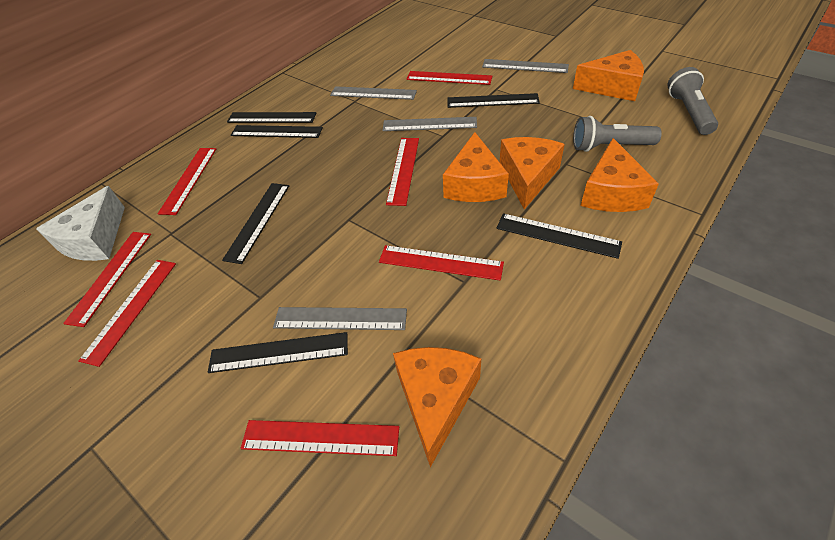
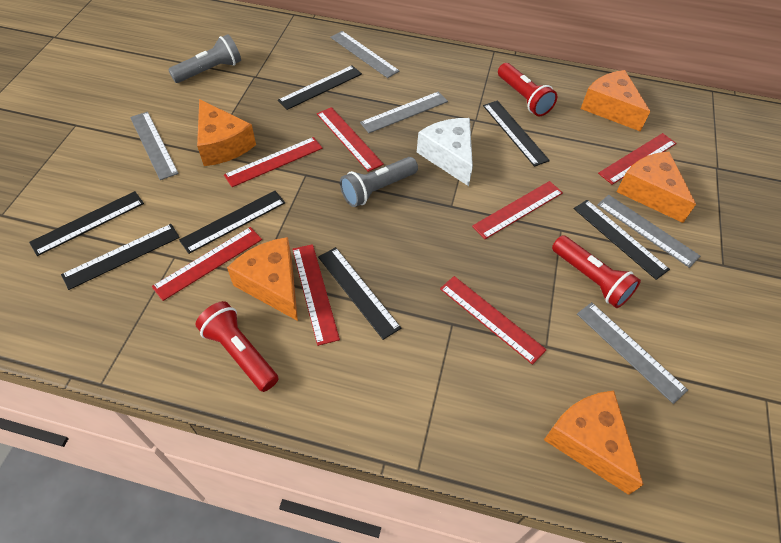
black ruler: [208,332,348,373] [222,183,289,264] [227,112,316,123] [231,125,323,138] [448,93,540,108] [497,213,622,259] = 6 -> [29,191,144,256] [61,224,180,290] [179,191,285,254] [278,65,362,110] [318,247,401,340] [483,101,550,167] [574,200,670,280] = 7
grey ruler: [273,307,407,330] [330,86,417,100] [382,117,477,131] [482,59,569,73] = 4 -> [130,112,179,180] [330,31,399,78] [360,91,448,133] [577,302,688,404] [598,195,700,268] = 5
red flashlight: none = 0 -> [195,301,279,392] [498,63,558,116] [552,235,641,308] = 3

